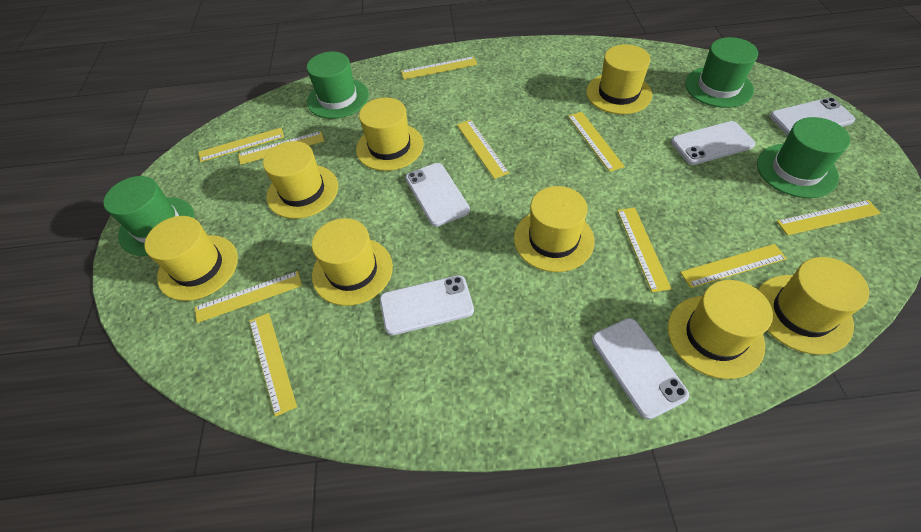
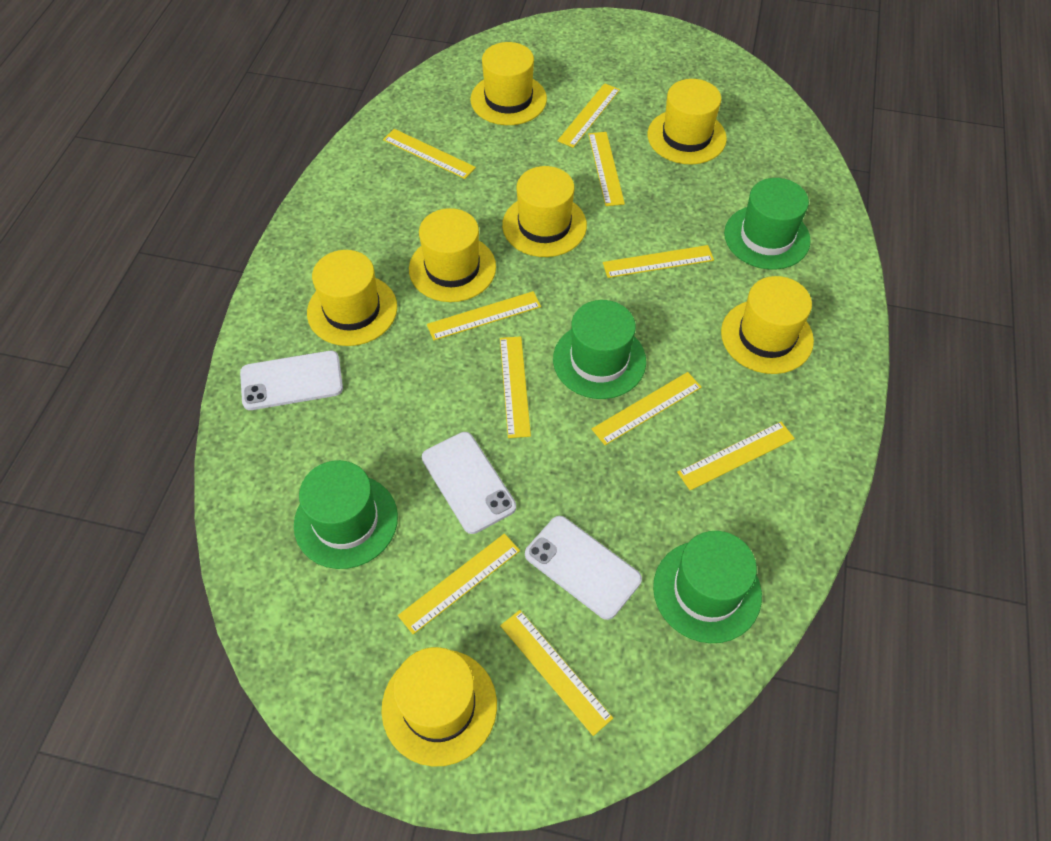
white phone: [380,275,474,335] [405,163,470,227] [592,318,689,420] [671,121,755,165] [770,97,855,135] = 5 -> [240,351,343,410] [422,432,516,534] [525,516,642,620] = 3
yellow hat: [144,216,238,301] [263,141,338,219] [312,218,393,306] [356,97,423,171] [514,186,595,272] [586,44,652,114] [668,280,773,379] [758,257,870,355] = 8 -> [307,250,397,346] [381,647,497,767] [409,208,496,302] [470,42,547,125] [502,166,587,257] [648,79,727,164] [721,276,814,374] = 7

